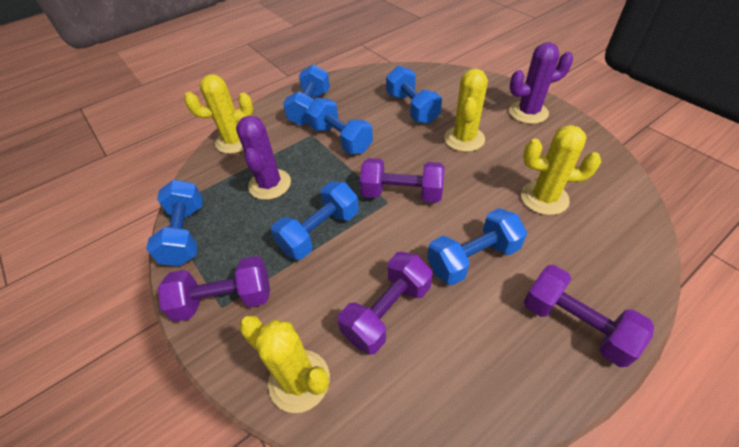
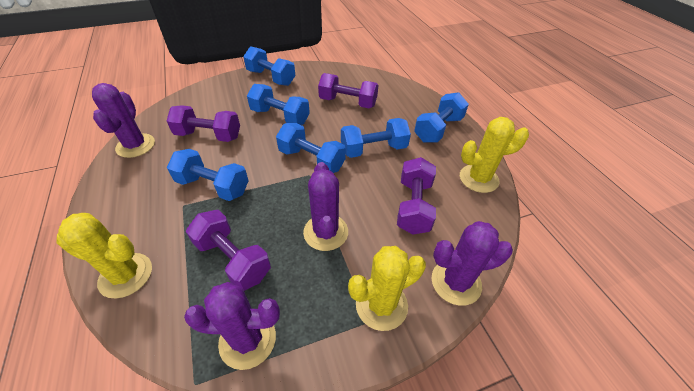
purple cactus: [236,116,291,200] [509,42,573,124] = 2 -> [92,83,155,158] [184,282,280,370] [303,162,348,251] [431,221,513,306] = 4
yellow cactus: [184,74,253,154] [239,315,330,413] [444,68,488,152] [521,125,601,215] = 4 -> [56,213,152,299] [348,246,426,331] [460,117,529,193] = 3

